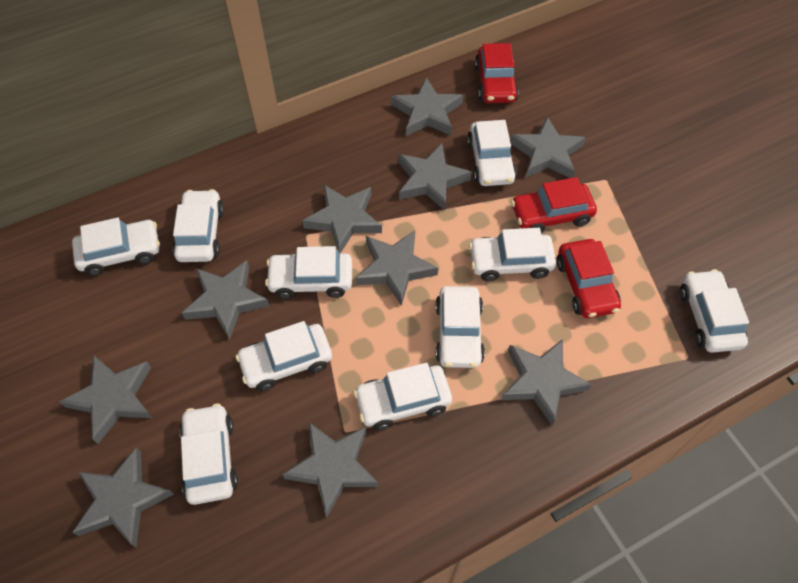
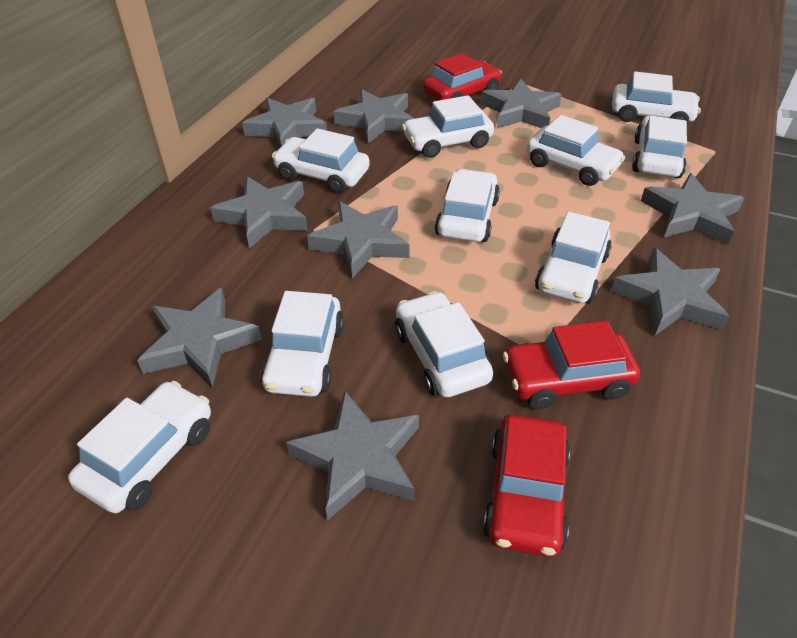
grey star: [59,356,152,444] [72,447,174,548] [182,261,269,339] [282,423,379,517] [302,184,382,253] [356,230,438,306] [391,77,463,136] [398,143,472,211] [501,339,592,426] [510,116,586,178] = 10 -> [137,288,262,388] [210,176,308,249] [242,98,327,147] [286,391,419,520] [307,201,410,278] [334,89,414,144] [481,79,562,128] [611,247,730,335] [641,173,744,245] = 9

